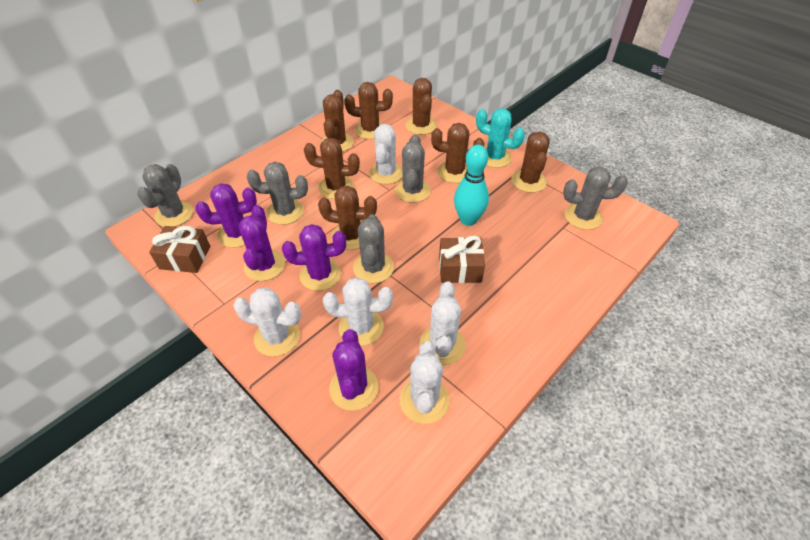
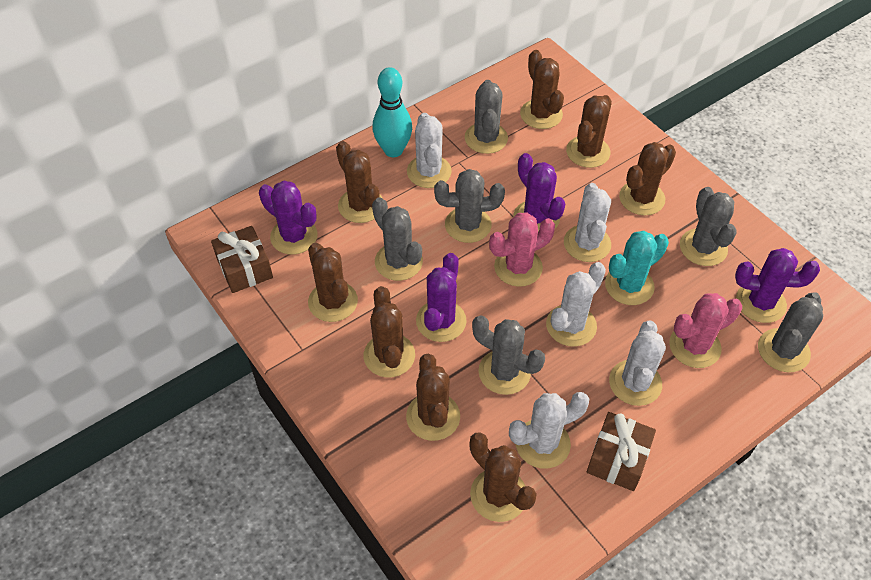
brown cactus: [304,138,360,199] [318,186,377,250] [321,90,354,152] [344,82,393,139] [406,78,437,135] [431,123,484,183] [511,132,550,193] = 7 -> [308,243,358,322] [336,141,383,223] [364,286,415,378] [406,354,460,441] [469,432,537,522] [520,50,564,129] [566,95,612,168] [619,142,676,215] = 8
grey cactus: [137,164,193,227] [247,162,308,225] [353,214,394,283] [395,134,431,203] [563,166,628,230] = 5 -> [372,197,423,281] [434,169,505,243] [465,80,508,154] [472,315,545,395] [680,187,736,266] [758,292,823,372] = 6
pink cactus: none = 0 -> [489,212,555,287] [669,293,742,368] = 2

